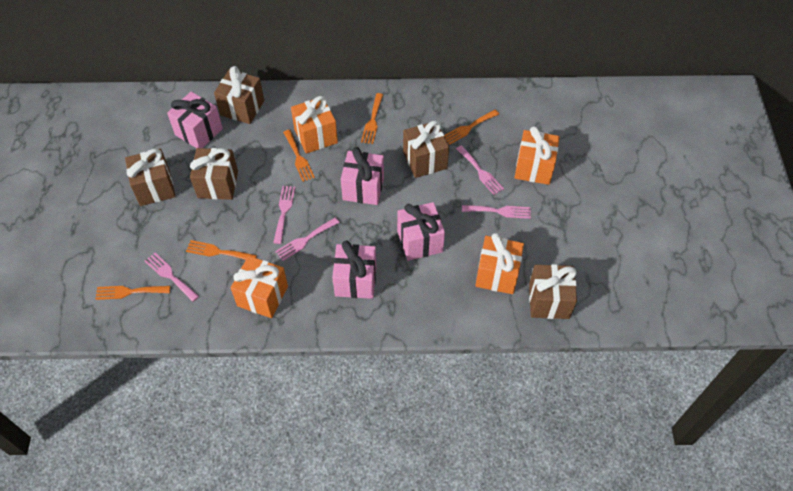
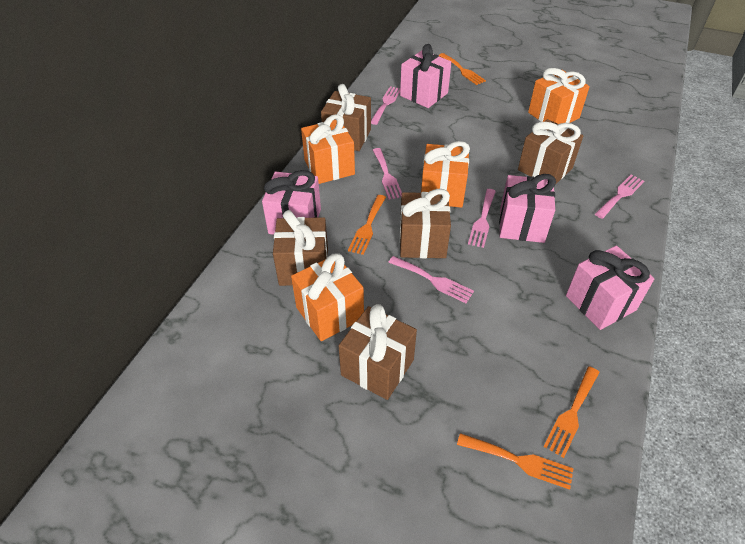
orange fork: [95,286,170,300] [186,240,257,260] [283,130,315,182] [361,93,383,144] [444,110,499,145] = 5 -> [348,195,386,255] [439,53,486,85] [457,433,574,490] [544,366,600,458] = 4

